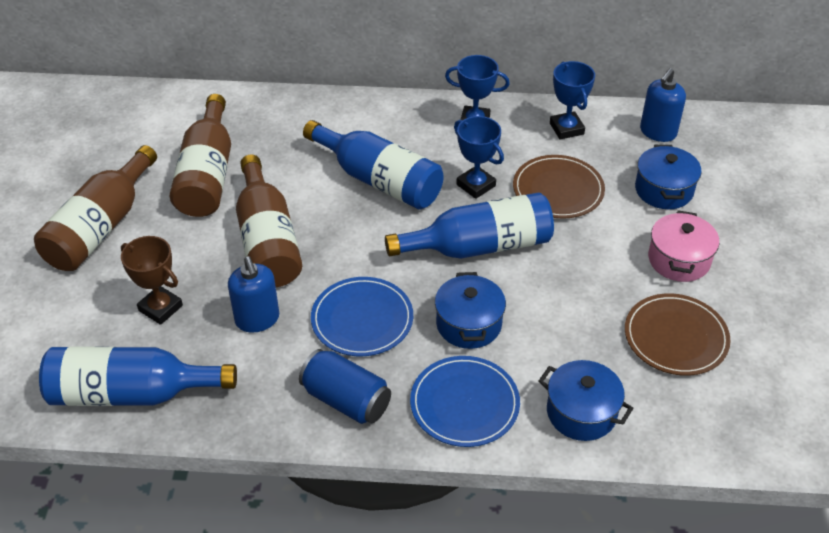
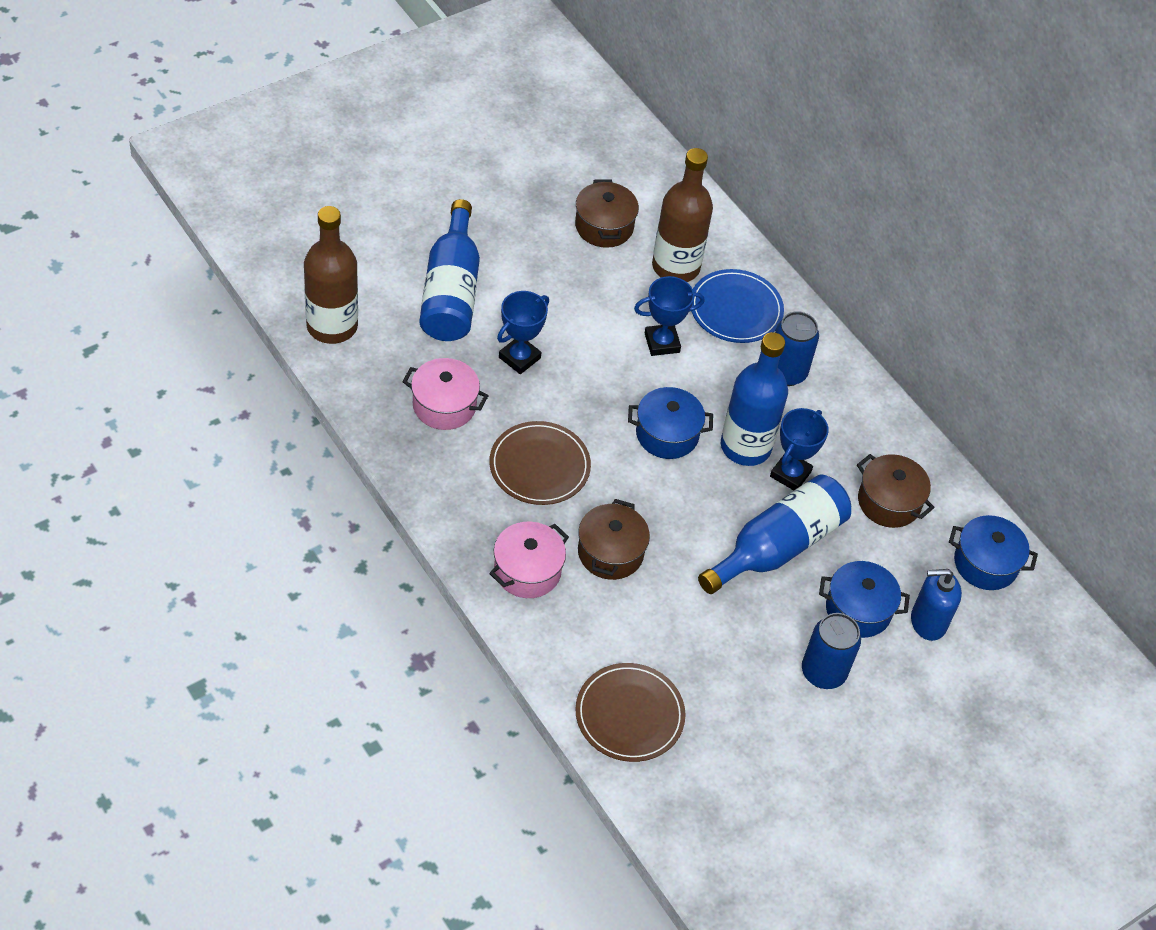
blue can: [299,349,391,424] = 1 -> [775,311,819,386] [802,613,861,689] = 2
blue plate: [311,277,413,356] [410,356,520,447] = 2 -> [691,269,784,343] = 1
blue soap dispenser: [228,257,279,333] [640,68,686,142] = 2 -> [911,569,962,641] = 1
brown bottle: [34,145,157,271] [170,94,231,217] [236,155,302,287] = 3 -> [304,206,358,344] [652,148,713,282] = 2
brown pot: none = 0 -> [575,179,639,248] [578,499,650,580] [857,454,934,528] = 3
brown trophy: [121,236,183,325] = 1 -> none = 0
pink pot: [648,210,719,282] = 1 -> [402,358,489,430] [489,522,569,598] = 2

